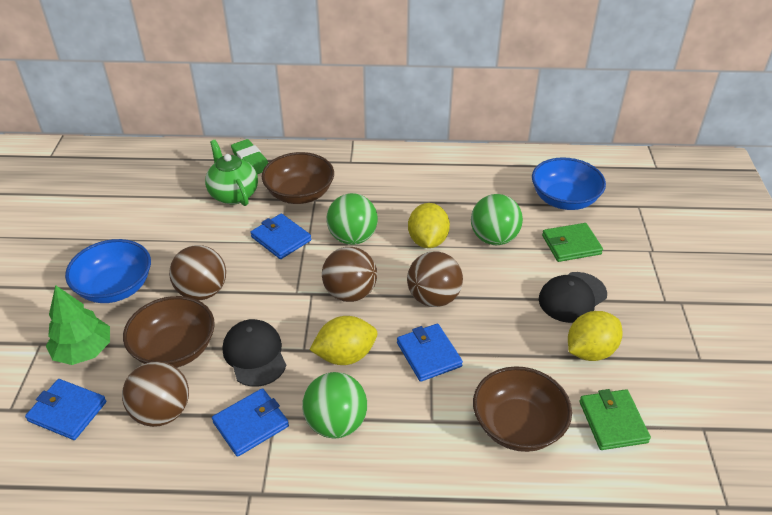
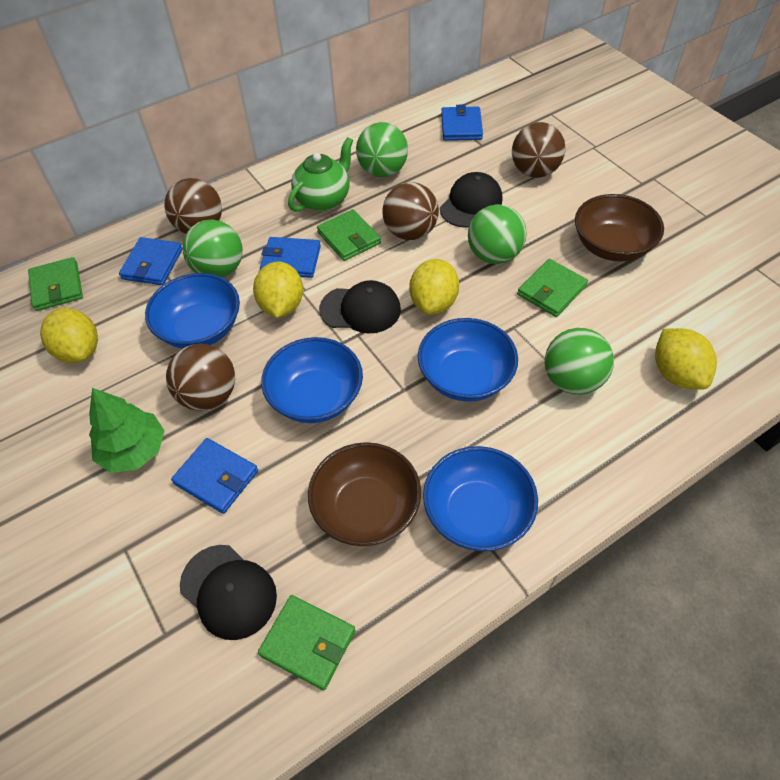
black cap: [223,319,286,387] [539,272,607,323] = 2 -> [180,545,277,640] [319,280,401,334] [440,172,503,228] = 3
blue bowl: [65,239,151,303] [532,157,606,210] = 2 -> [145,273,240,348] [261,337,363,423] [418,318,518,402] [423,446,538,551] = 4
brown bowl: [123,296,215,368] [262,152,334,204] [473,366,572,452] = 3 -> [308,442,421,546] [575,194,664,262] = 2
green ball: [302,372,367,438] [326,193,378,245] [471,194,523,245] = 3 -> [182,220,243,278] [356,122,408,177] [468,205,527,264] [545,328,614,395] = 4
green eraser: [231,139,268,174] = 1 -> none = 0
green wallet: [542,223,603,262] [579,389,651,450] = 2 -> [28,257,83,311] [258,595,356,690] [317,209,381,261] [517,259,588,317] = 4
yellow lemon: [310,316,377,365] [408,203,450,248] [568,311,622,361] = 3 -> [40,308,98,363] [253,261,303,318] [410,259,459,315] [655,328,717,390] = 4

